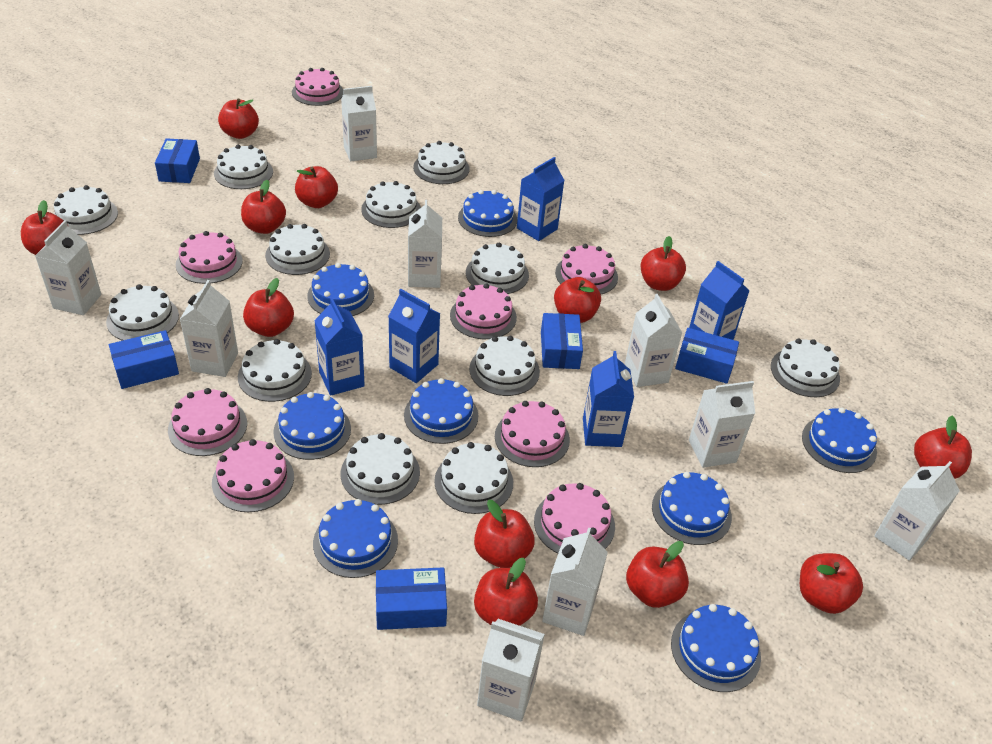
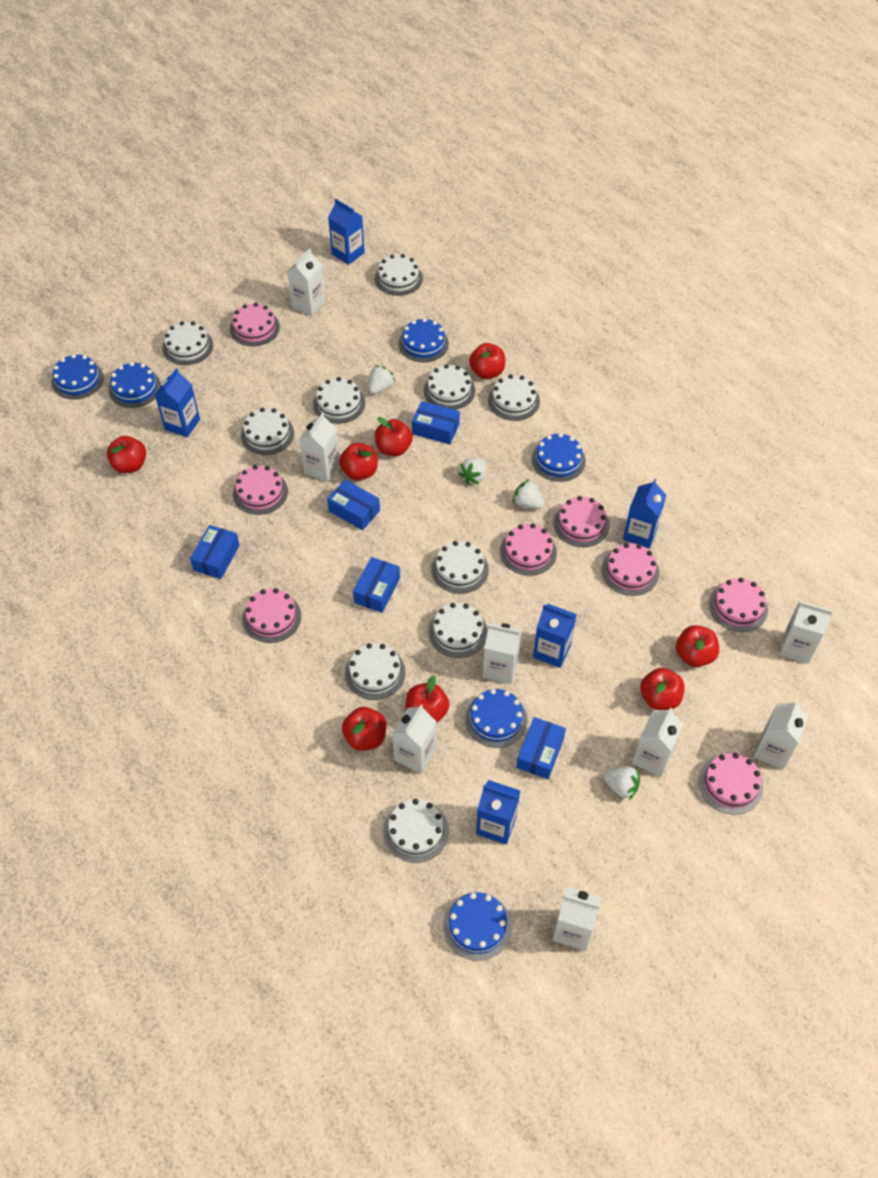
blue cake: [273,392,351,460] [307,263,374,316] [313,499,398,578] [404,378,478,444] [458,190,517,237] [652,472,732,545] [671,604,761,692] [802,407,877,473] = 8 -> [51,354,104,400] [109,362,161,408] [398,318,449,362] [443,892,512,961] [465,689,527,748] [532,433,586,482] = 6
red apple: [21,200,69,255] [218,99,259,139] [241,180,286,234] [243,278,294,337] [295,166,338,208] [474,500,535,568] [474,558,538,626] [554,277,601,323] [626,541,689,608] [640,236,686,291] [800,553,863,614] [914,416,972,479] = 12 -> [107,436,146,473] [339,443,378,480] [342,707,386,751] [375,417,413,456] [405,675,449,723] [469,343,505,379] [640,668,684,710] [676,625,719,667] = 8
white cake: [54,185,118,235] [106,284,179,341] [214,145,273,189] [238,339,312,402] [265,224,330,275] [340,433,420,505] [361,181,421,228] [413,141,470,184] [434,442,513,514] [466,243,529,294] [469,336,540,396] [771,339,840,397] = 12 -> [162,321,213,365] [241,408,294,455] [313,377,365,424] [345,643,406,700] [375,254,423,296] [383,799,449,863] [424,364,475,410] [428,603,488,658] [431,541,489,594] [488,374,540,421] = 10
white carton: [35,220,101,315] [180,280,238,377] [341,86,377,161] [408,200,442,288] [477,619,545,721] [542,527,608,636] [625,294,682,387] [689,381,755,468] [874,461,960,561] = 9 -> [287,248,326,316] [299,413,340,482] [392,705,436,774] [483,622,522,684] [553,887,601,951] [632,708,683,777] [753,700,808,770] [779,601,832,664] = 8
white strawberry: none = 0 -> [369,365,395,394] [459,458,486,484] [513,480,544,509] [603,767,640,800] = 4

